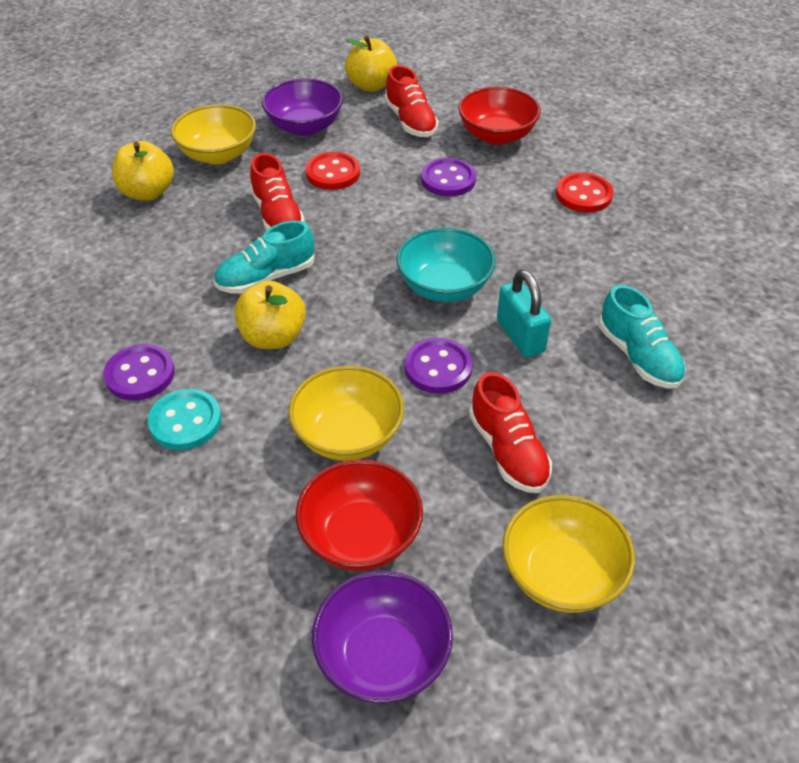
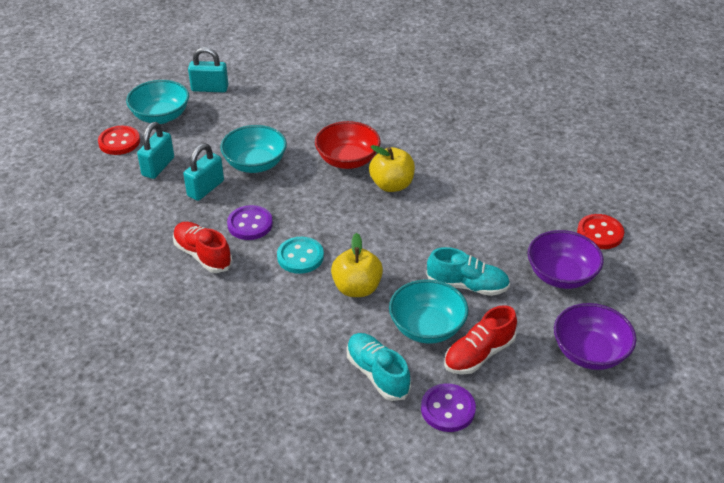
purple button: [103,344,175,401] [405,338,473,394] [421,158,476,197] = 3 -> [227,205,273,240] [421,383,476,432] = 2
red bowl: [296,459,423,571] [458,87,541,145] = 2 -> [315,121,381,169] = 1
red shoe: [250,153,305,231] [385,65,439,137] [469,372,552,493] = 3 -> [173,222,233,273] [444,305,517,375] = 2
turquoise bowl: [396,227,496,302] = 1 -> [126,80,189,124] [220,125,287,173] [389,279,468,344] = 3
turquoise padlock: [497,269,551,358] = 1 -> [137,122,174,179] [184,143,224,201] [188,47,229,92] = 3
yellow apple: [112,141,174,201] [234,281,306,349] [345,35,397,92] = 3 -> [331,233,383,297] [369,145,415,192] = 2
yellow bowl: [171,104,256,164] [288,366,404,461] [502,495,635,613] = 3 -> none = 0

